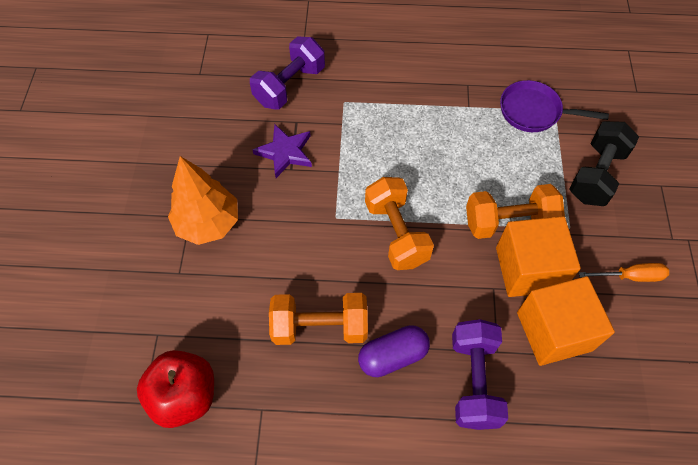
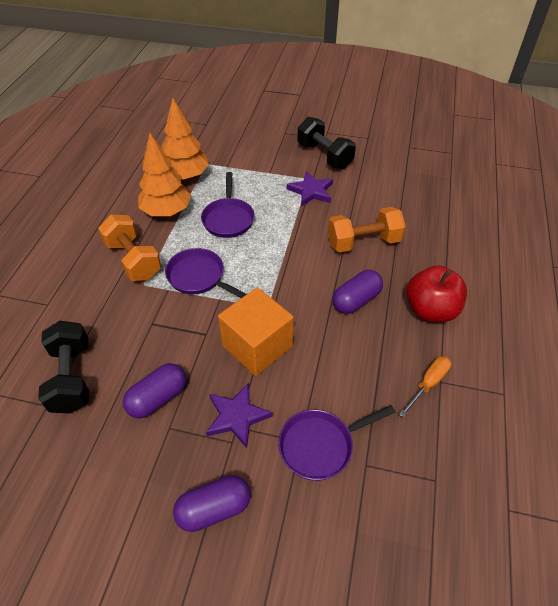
black dumbbell: [569,121,639,206] = 1 -> [38,321,89,414] [297,117,356,169] = 2
orange cube: [496,216,581,297] [517,276,615,366] = 2 -> [218,287,294,376] = 1
orange dumbbell: [269,293,368,345] [365,177,434,270] [466,184,565,239] = 3 -> [98,215,161,281] [328,207,406,252] = 2
orange tree: [168,156,238,245] = 1 -> [138,133,191,216] [162,98,209,180] = 2
purple capsule: [358,325,430,377] = 1 -> [123,363,186,418] [173,475,251,532] [332,270,383,314] = 3
purple dumbbell: [250,36,325,110] [452,319,508,430] = 2 -> none = 0
purple pan: [500,80,609,132] = 1 -> [165,248,247,298] [201,172,255,238] [278,405,396,481] = 3
purple star: [253,124,312,178] = 1 -> [206,383,272,448] [287,171,333,206] = 2

